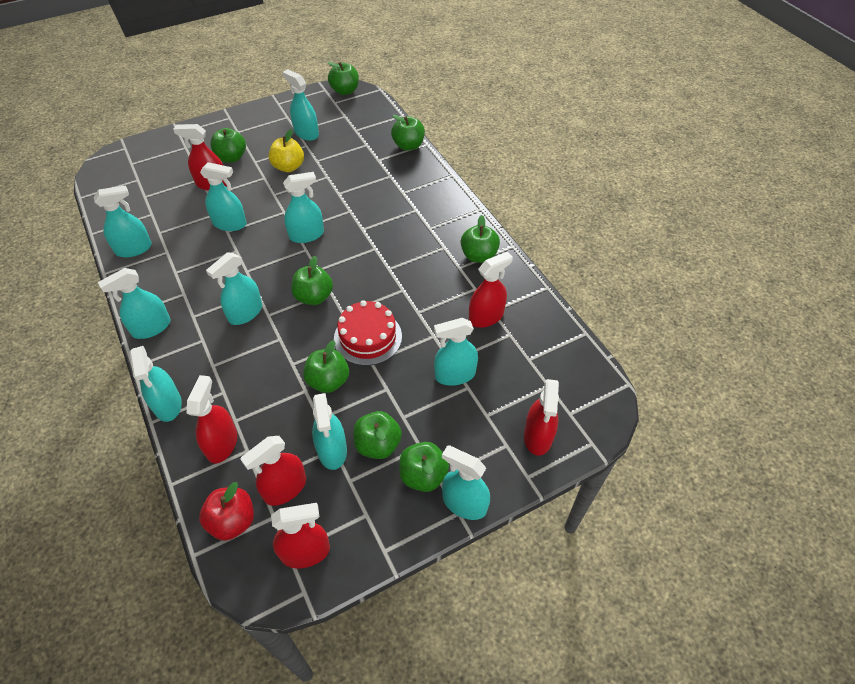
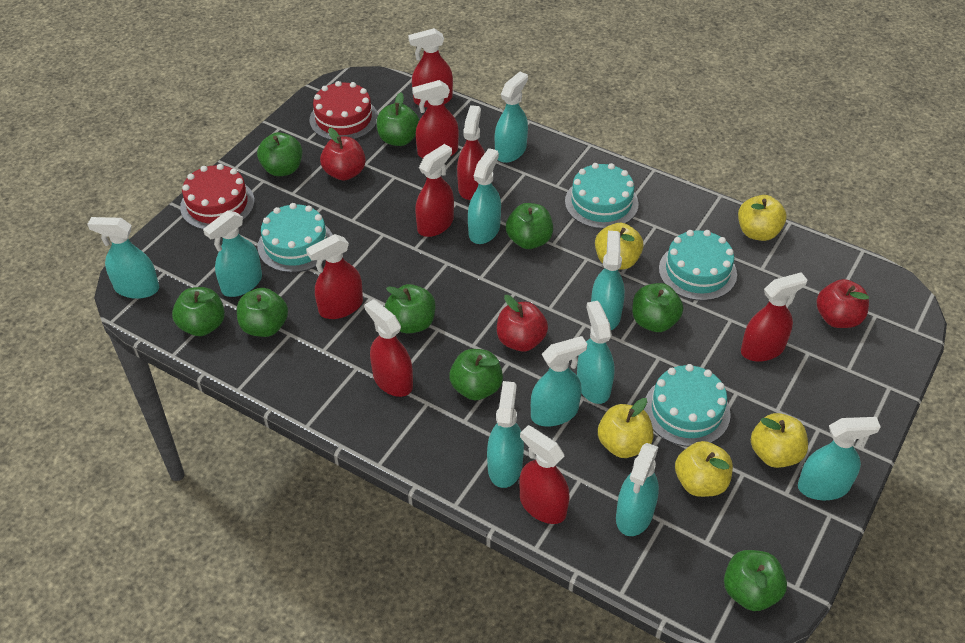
green apple: [210,128,246,163] [291,256,333,305] [303,340,349,393] [327,62,359,95] [353,411,402,459] [391,115,425,151] [399,442,449,492] [461,215,500,263] = 8 -> [172,287,225,336] [237,288,288,337] [257,132,302,176] [377,93,419,146] [385,284,435,334] [449,349,503,400] [506,203,553,249] [632,283,683,332] [724,550,787,611] = 9
red apple: [199,482,254,541] = 1 -> [320,128,366,180] [497,295,548,352] [817,279,869,328] = 3
red cake: [334,300,402,366] = 1 -> [180,164,255,229] [310,81,378,140] = 2
red spray bottle: [173,124,227,191] [187,375,237,464] [240,436,306,506] [271,503,330,568] [469,251,513,328] [524,379,559,456] = 6 -> [306,234,363,319] [365,299,413,397] [408,28,453,107] [412,80,459,158] [415,144,454,237] [457,105,485,200] [519,425,570,524] [741,272,807,362] = 8
turquoise cake: none = 0 -> [258,203,333,273] [565,163,638,229] [644,364,731,447] [659,230,737,301] = 4
yellow apple: [268,129,304,172] = 1 -> [595,223,644,270] [598,398,654,458] [675,441,733,497] [738,195,787,241] [751,413,808,468] = 5

